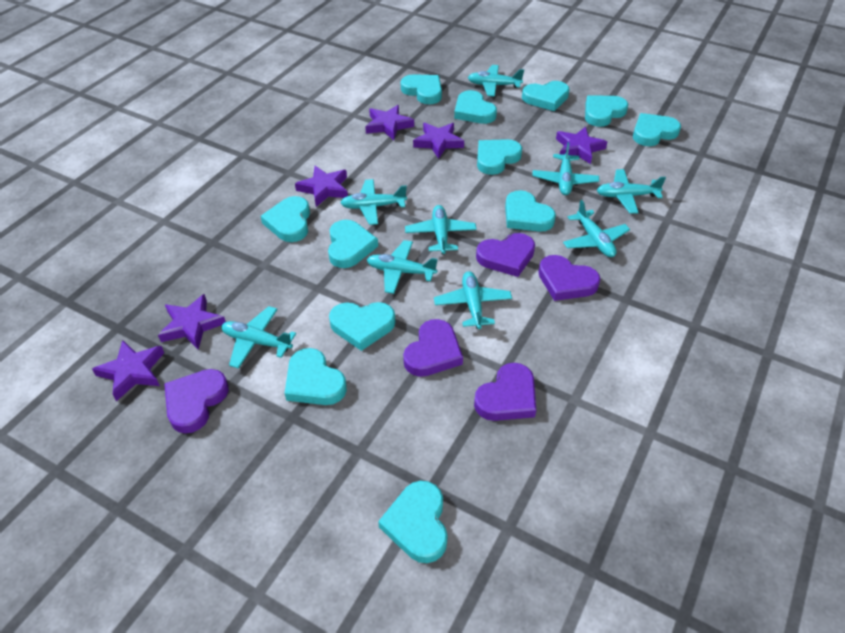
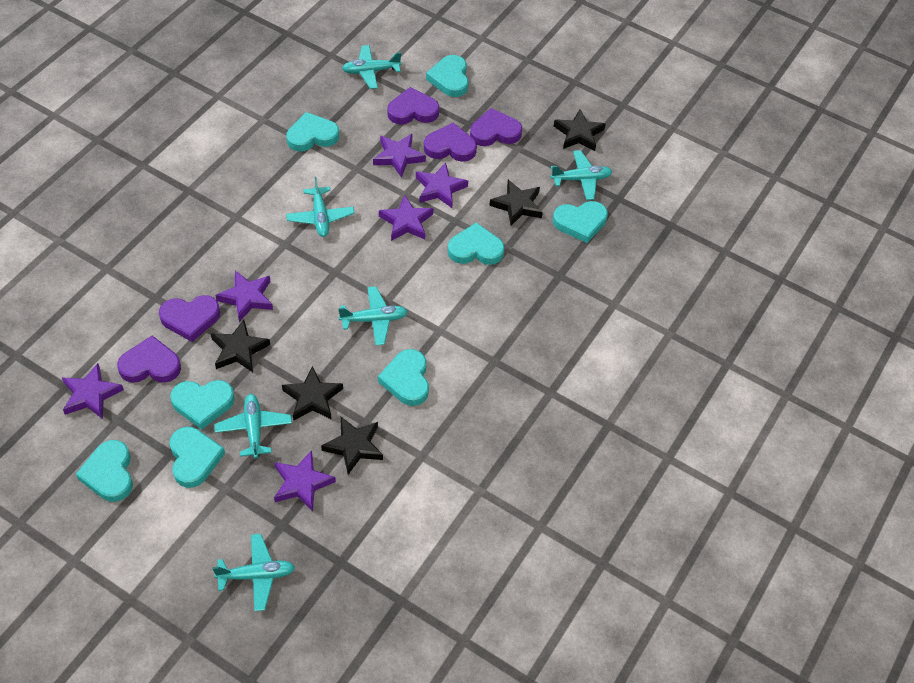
black star: none = 0 -> [211,320,270,372] [282,366,343,421] [321,416,383,474] [489,180,543,226] [554,109,606,151] = 5
turquoise heart: [261,196,310,242] [285,348,347,405] [328,220,378,268] [329,302,395,351] [378,481,448,563] [401,74,442,104] [454,90,497,124] [477,139,522,175] [505,190,556,232] [522,81,570,111] [585,95,628,127] [633,113,681,146] = 12 -> [76,440,133,502] [169,427,225,488] [170,380,235,430] [286,112,339,152] [378,349,429,406] [426,55,469,97] [448,222,505,265] [553,201,608,243] = 8
turquoise plane: [221,306,296,369] [340,179,407,225] [367,240,437,294] [405,205,477,255] [434,271,512,329] [468,65,524,97] [532,142,599,195] [563,200,630,257] [597,169,666,213] = 9 -> [212,534,295,611] [214,394,292,458] [286,177,355,237] [338,286,408,345] [342,45,401,89] [550,150,612,200] = 6

